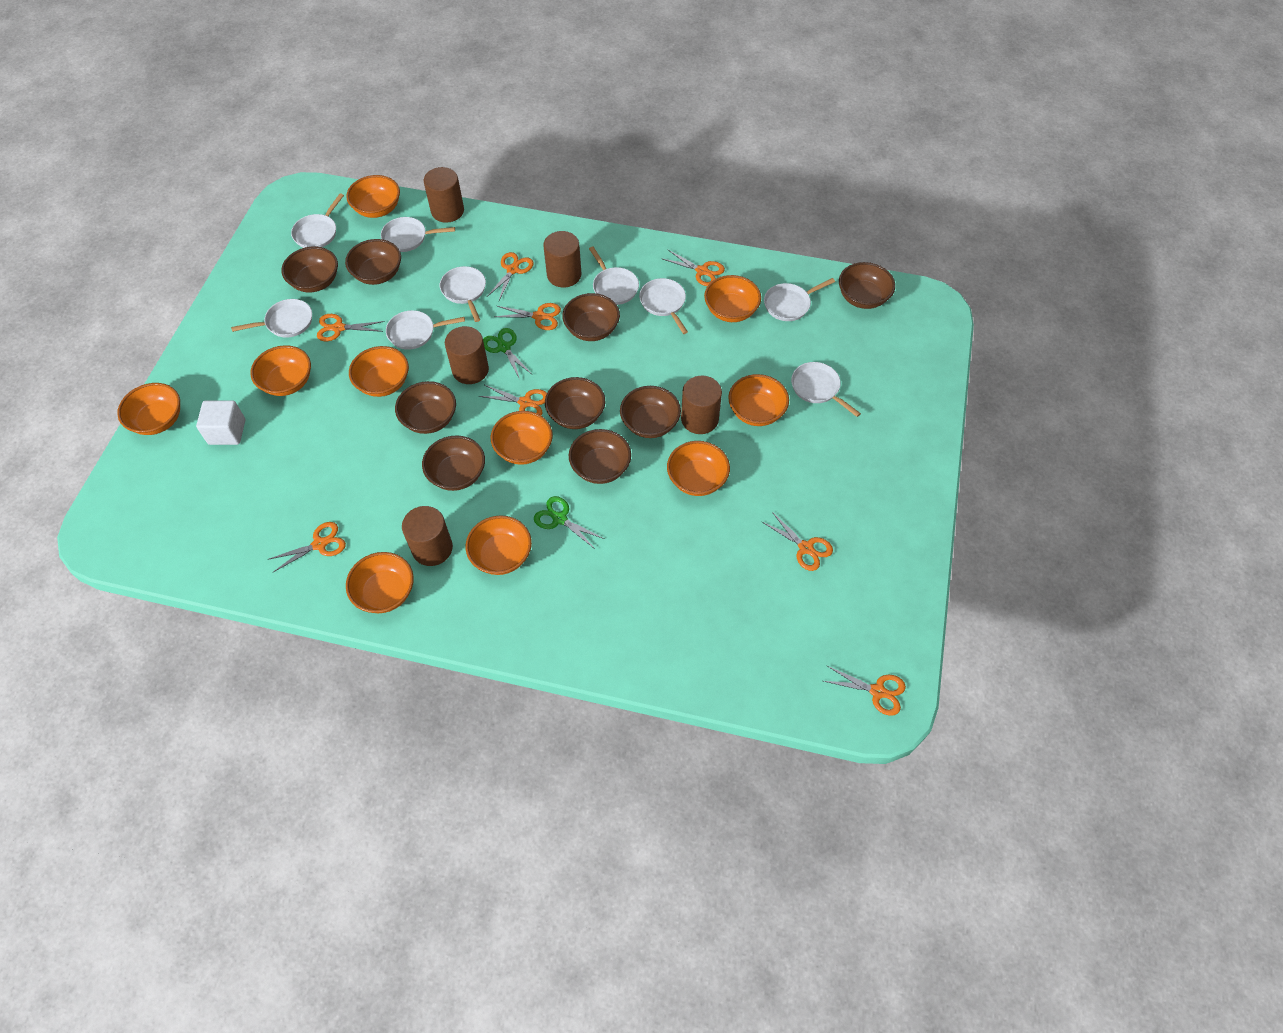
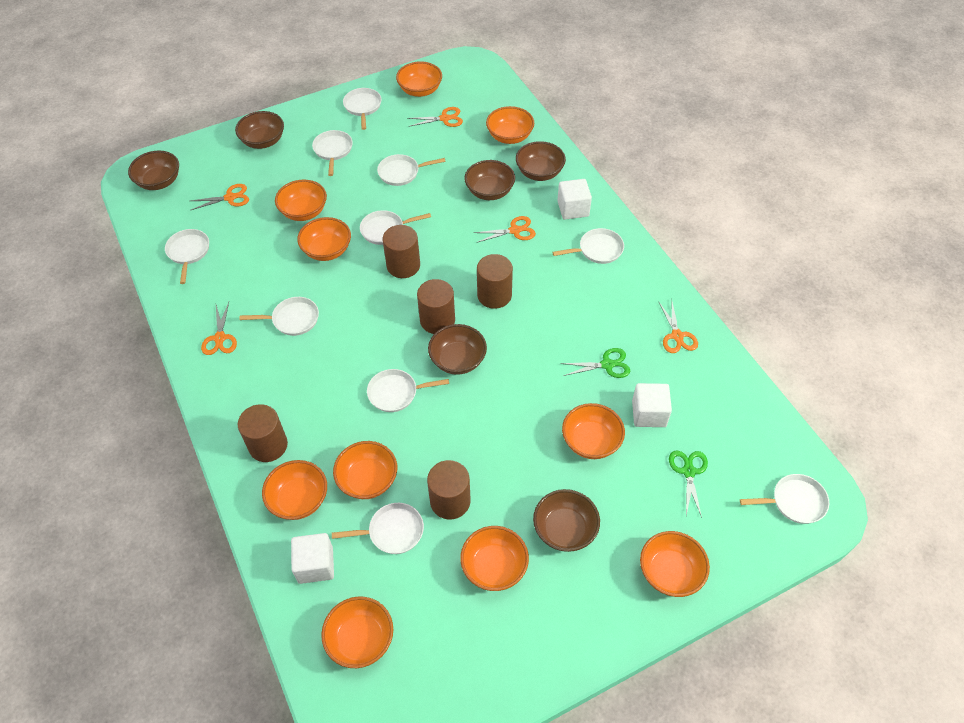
brown bowl: [281,247,338,292] [345,239,401,285] [395,381,456,434] [422,436,485,491] [545,377,605,429] [562,293,620,341] [569,429,631,484] [620,386,681,438] [839,262,895,309] = 9 -> [128,151,179,190] [235,111,284,149] [428,324,487,375] [464,160,515,200] [516,141,566,181] [533,489,600,552] = 6
orange scissors: [267,522,346,572] [317,314,385,341] [479,385,547,415] [487,252,534,301] [495,303,561,330] [661,250,725,286] [762,512,833,571] [824,665,906,715] = 8 -> [191,184,249,210] [201,302,237,355] [407,107,463,127] [473,216,536,243] [658,301,698,353] = 5
white cube: [196,400,245,445] = 1 -> [291,533,334,584] [557,179,592,220] [632,383,672,427] = 3
white pan: [231,299,312,338] [291,193,344,248] [381,217,455,252] [386,310,465,350] [440,266,486,322] [589,246,639,305] [639,278,688,334] [764,278,835,321] [791,362,861,417] = 9 -> [165,229,209,284] [239,297,319,336] [312,130,353,176] [332,503,424,554] [343,88,381,130] [360,210,431,245] [367,369,449,412] [377,154,446,186] [552,228,624,264] [740,474,829,524] = 10

